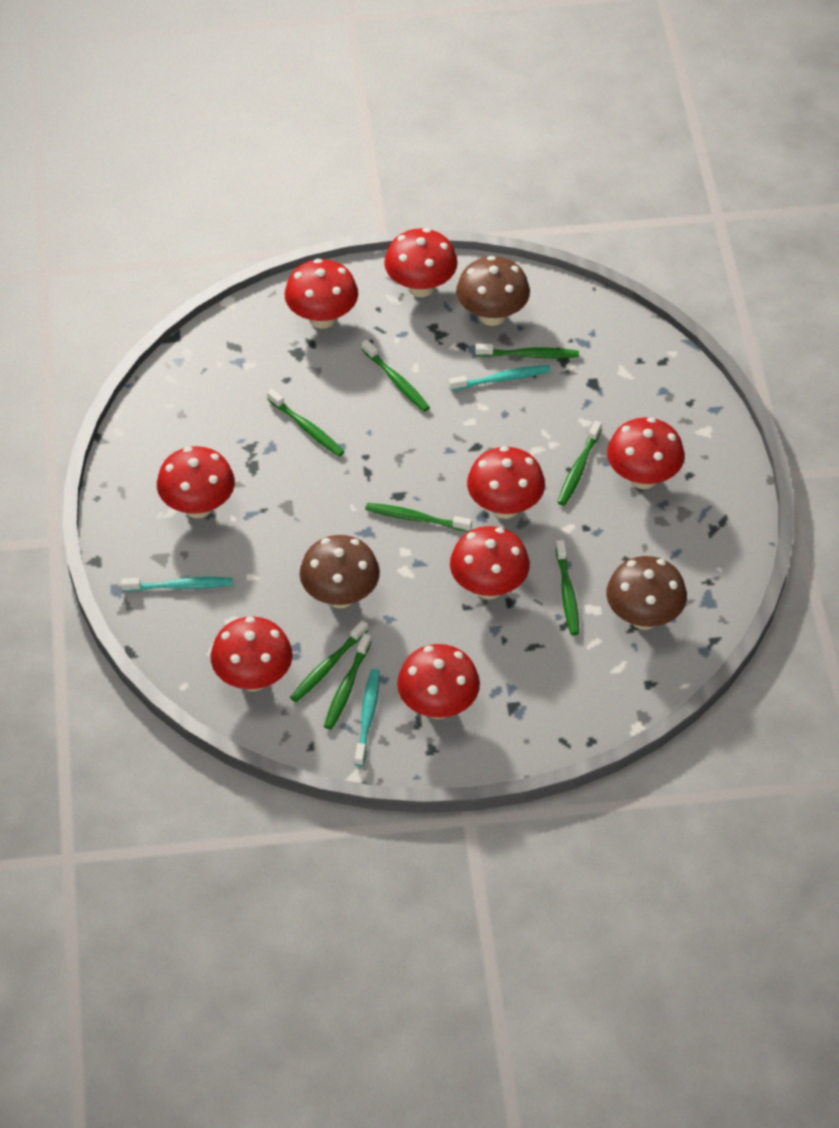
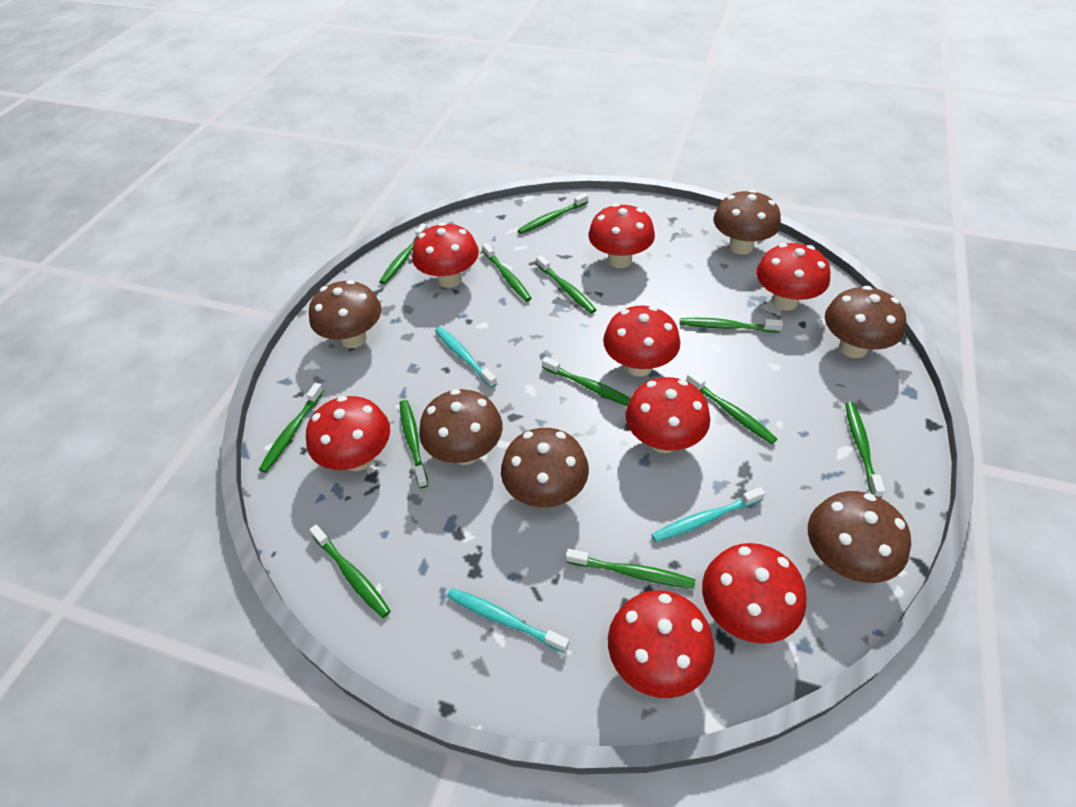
brown mushroom: [300,535,380,608] [456,256,530,326] [606,556,687,630] = 3 -> [309,280,381,348] [419,389,503,465] [501,428,589,507] [713,190,781,255] [808,491,911,583] [825,286,906,358] = 6
green toothbrush: [267,389,344,456] [290,620,368,702] [324,633,371,730] [362,340,430,412] [365,503,472,532] [475,344,579,358] [556,540,579,635] [557,421,602,506] = 8 -> [259,383,324,473] [309,525,391,618] [379,224,427,284] [400,400,428,488] [482,243,532,302] [518,193,588,234] [536,255,596,314] [542,357,631,406] [566,549,695,589] [680,318,783,332] [686,371,777,444] [845,402,885,498] = 12

